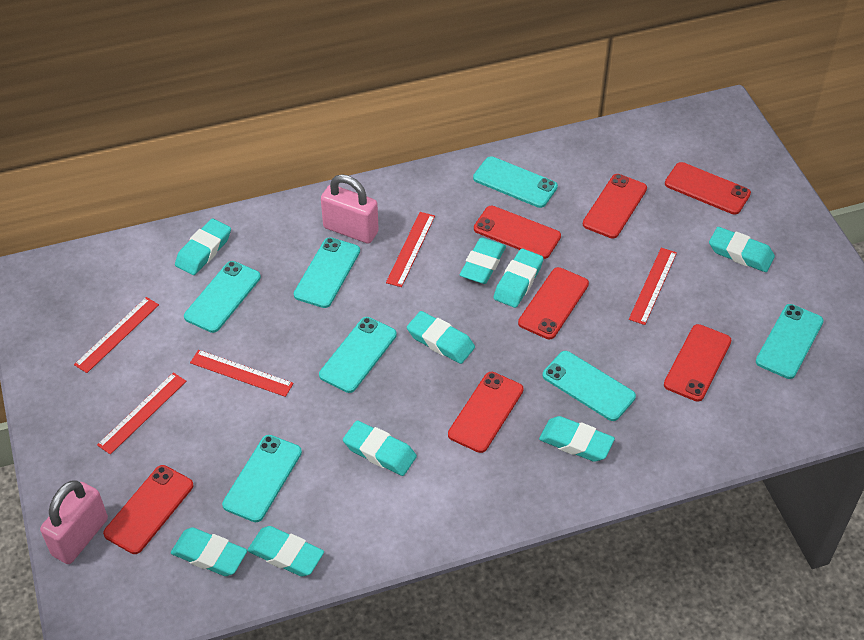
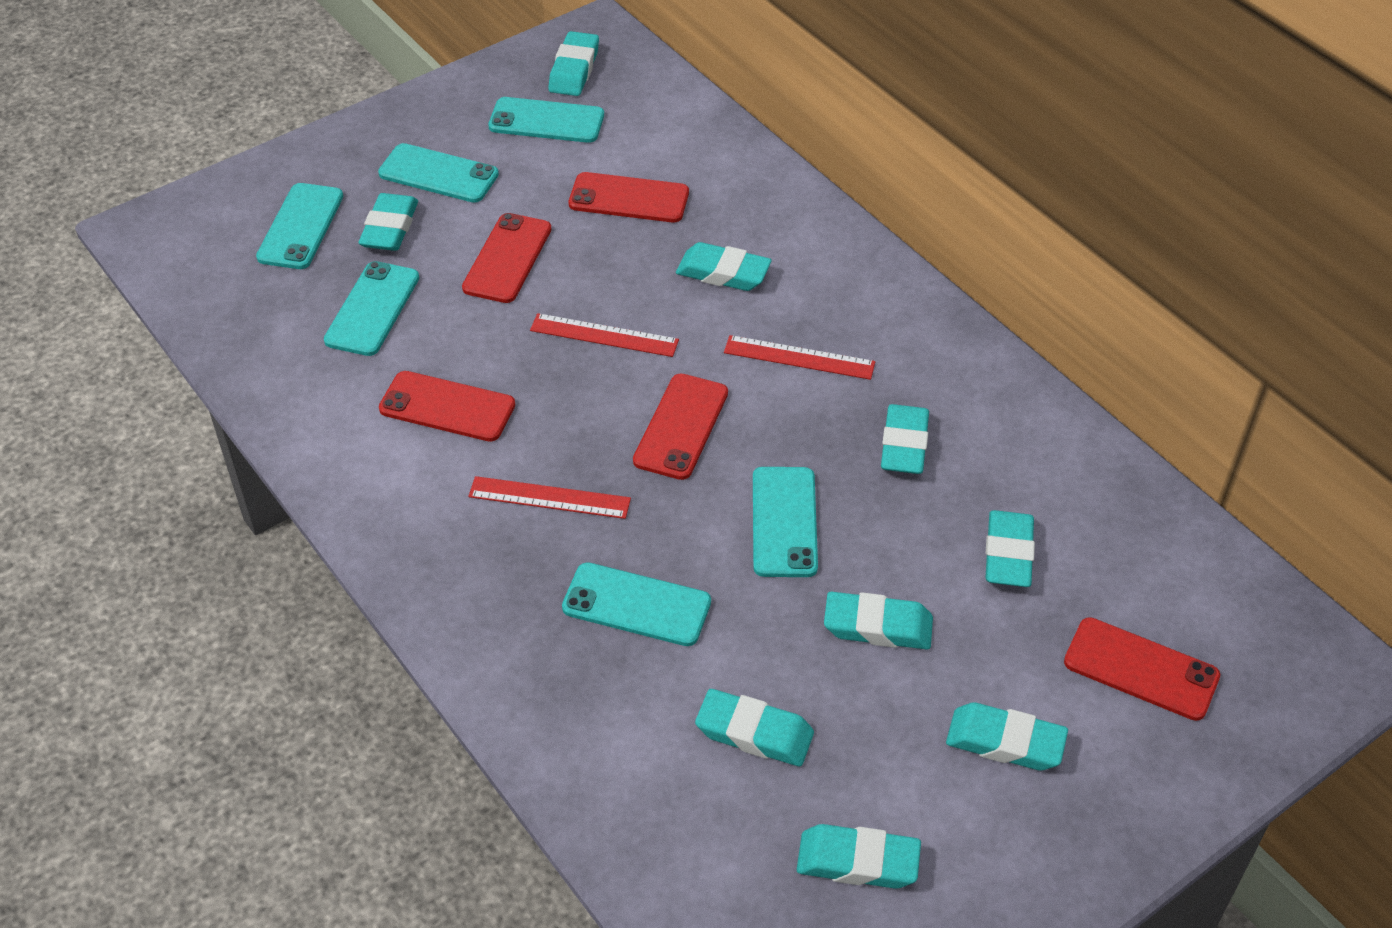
pink padlock: [40,480,108,564] [321,174,379,244] = 2 -> none = 0
red phone: [103,465,193,554] [448,372,523,453] [474,206,561,259] [518,267,589,339] [583,174,647,239] [664,324,731,402] [665,162,751,215] = 7 -> [379,371,515,442] [462,213,551,303] [568,172,689,222] [633,373,728,480] [1064,617,1220,721] = 5
red ruler: [74,297,159,373] [97,372,187,455] [190,350,294,397] [386,212,435,287] [629,248,677,325] = 5 -> [469,476,631,519] [530,313,679,357] [724,335,875,380] = 3
turquoise phone: [184,261,261,333] [222,435,302,522] [294,237,360,308] [319,317,397,393] [473,156,558,208] [543,351,636,421] [756,304,824,379] = 7 -> [256,183,343,269] [324,261,419,356] [378,143,499,203] [488,97,604,143] [562,562,711,646] [753,467,818,577] = 6

